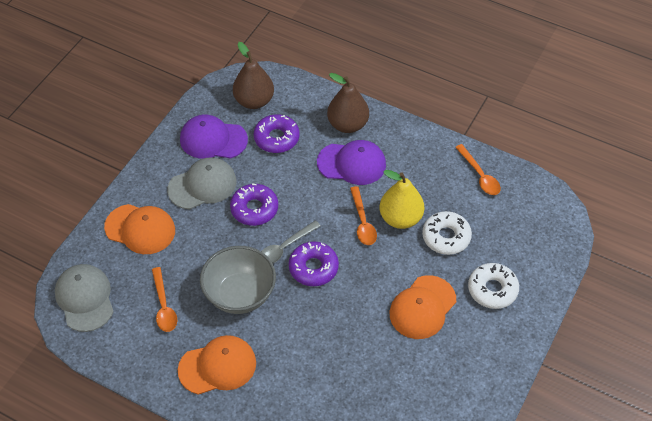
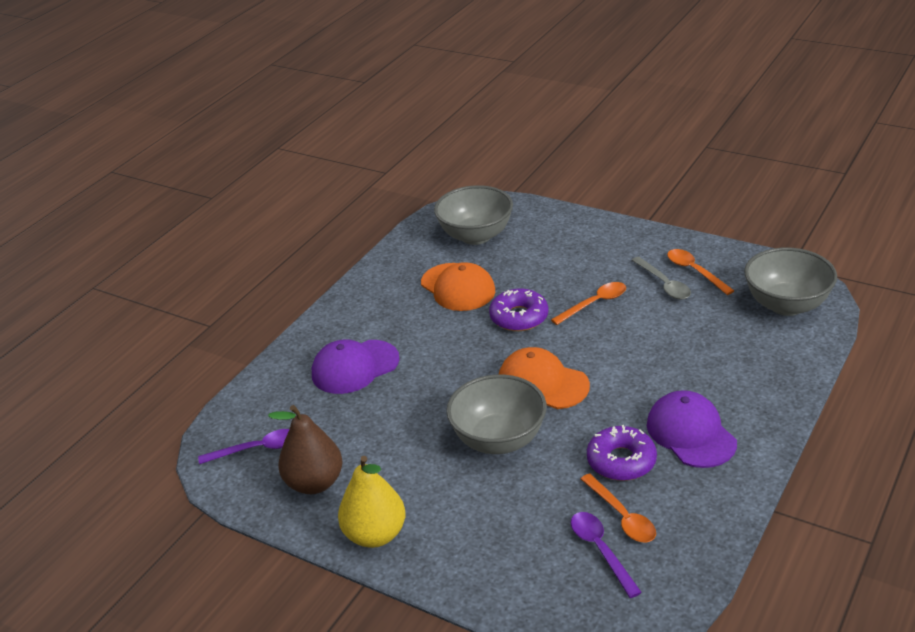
brown pear: [233,42,274,109] [327,73,369,133] = 2 -> [268,405,343,494] = 1
grey bowl: [200,246,276,314] = 1 -> [434,185,513,245] [446,374,547,454] [744,248,837,316] = 3
grey cap: [55,264,114,332] [167,157,237,209] = 2 -> none = 0
orange cap: [104,204,175,254] [178,335,256,395] [389,275,456,339] = 3 -> [421,262,495,311] [499,347,590,409] = 2
purple donut: [230,184,278,226] [254,114,300,153] [289,241,339,286] = 3 -> [489,288,548,331] [587,425,657,481] = 2
purple spoon: none = 0 -> [198,429,289,464] [571,512,642,598] = 2
white donut: [422,211,472,255] [468,263,519,309] = 2 -> none = 0

